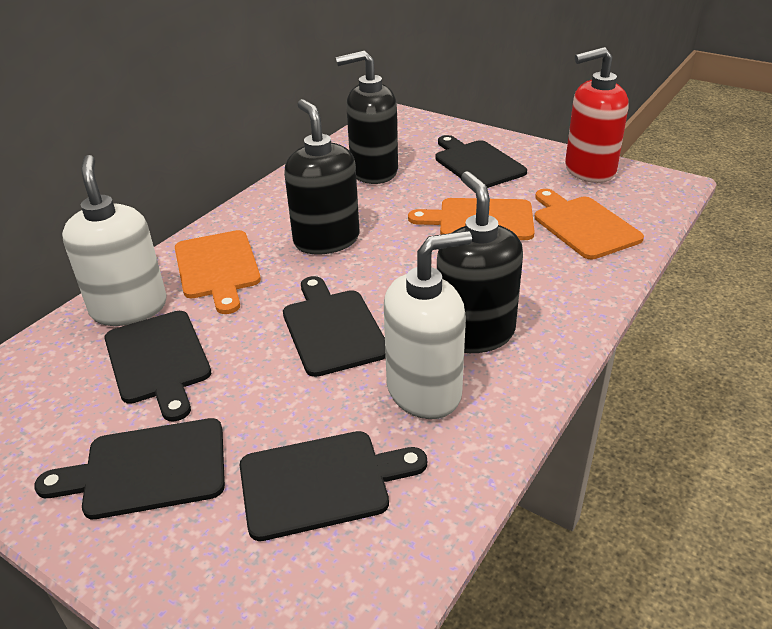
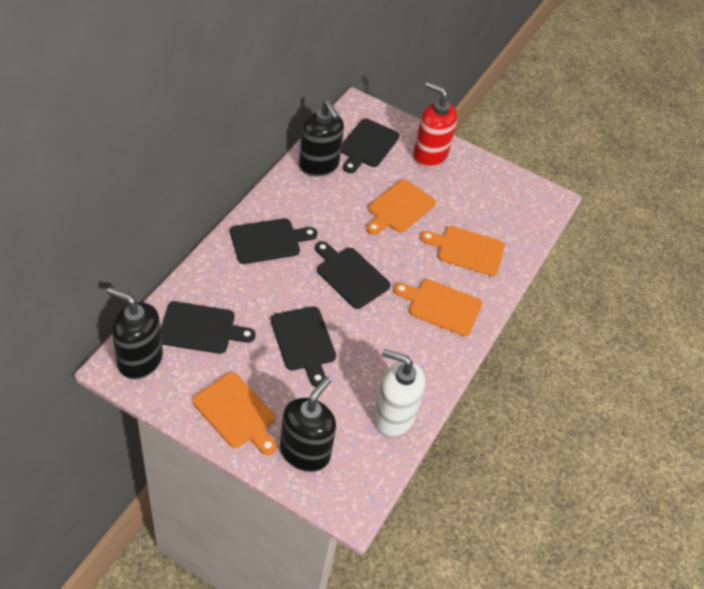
orange cutting board: [175,230,261,314] [408,198,535,240] [534,189,644,259] = 3 -> [193,372,277,455] [366,179,436,235] [394,279,482,337] [420,226,505,276] = 4
white soap dispenser: [62,155,167,326] [384,231,472,419] = 2 -> [373,349,425,437] = 1

